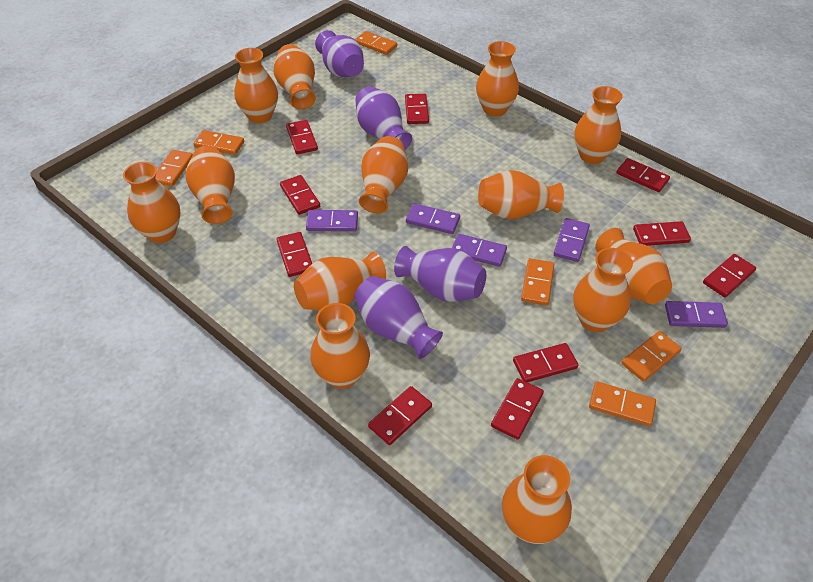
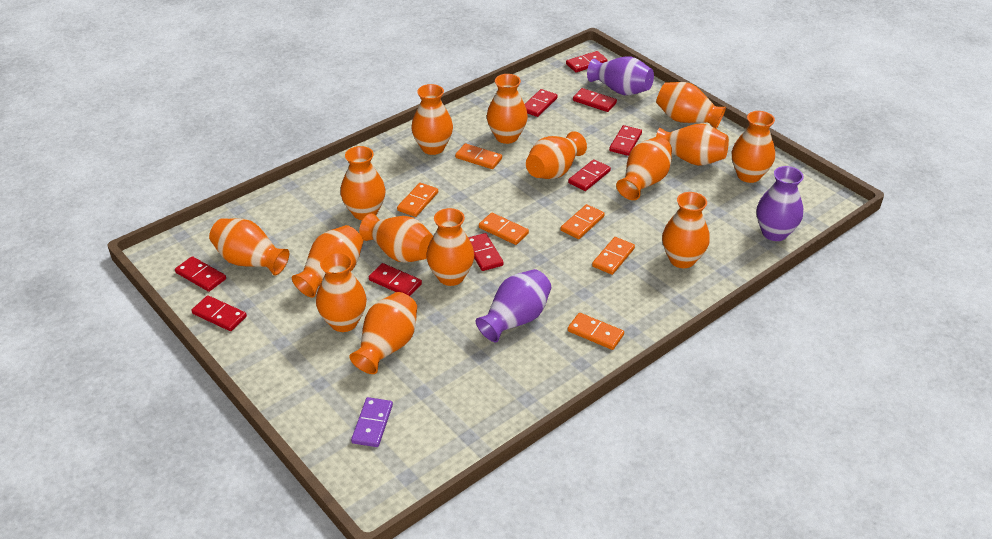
orange vase: [123,162,181,243] [186,146,235,224] [234,48,278,123] [273,44,316,109] [294,252,386,310] [310,303,370,389] [359,136,408,213] [476,41,519,117] [478,170,564,220] [502,455,572,544] [573,248,633,332] [575,86,623,164] [595,228,672,304] = 13 -> [209,218,289,276] [292,225,363,298] [316,252,367,332] [341,146,386,220] [349,292,417,374] [359,213,433,263] [411,84,453,155] [426,208,474,286] [487,74,528,144] [526,131,587,179] [616,137,672,200] [656,82,726,129] [656,123,729,166] [662,192,710,268] [732,111,775,183] = 15
purple domino: [306,210,358,231] [406,203,460,234] [452,234,507,267] [554,218,590,262] [665,301,728,328] = 5 -> [351,397,393,447] = 1
purple vase: [315,30,364,77] [354,276,443,359] [355,86,412,149] [394,246,486,302] = 4 -> [475,269,551,342] [587,56,654,95] [757,166,804,241] = 3
red domino: [276,232,312,277] [280,175,320,215] [286,120,318,154] [368,386,432,445] [405,94,429,124] [491,378,544,439] [513,343,578,382] [616,158,670,192] [633,221,691,246] [703,254,756,297] = 10 -> [175,256,226,292] [192,295,247,331] [369,263,422,296] [468,233,504,271] [525,89,558,117] [566,51,608,72] [568,159,611,191] [573,88,617,112] [609,125,642,156] = 9

